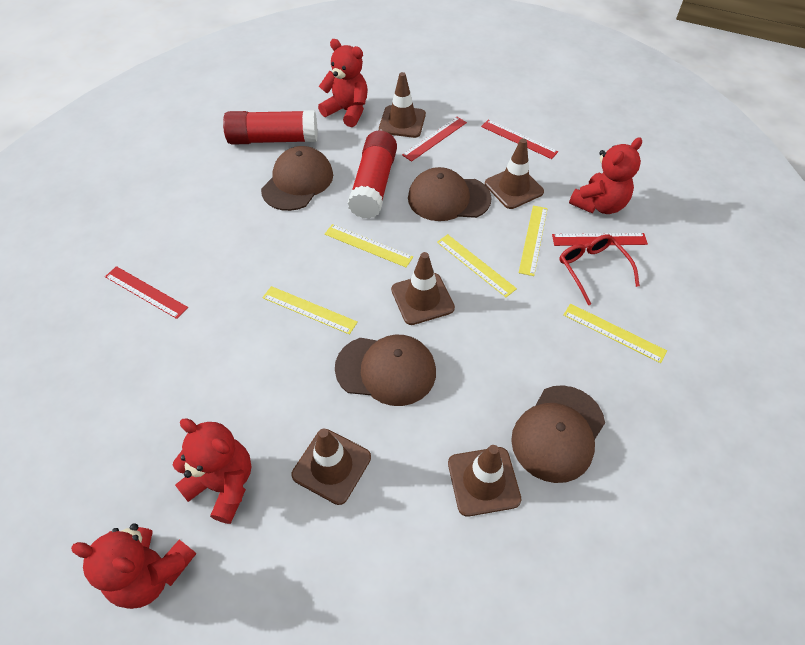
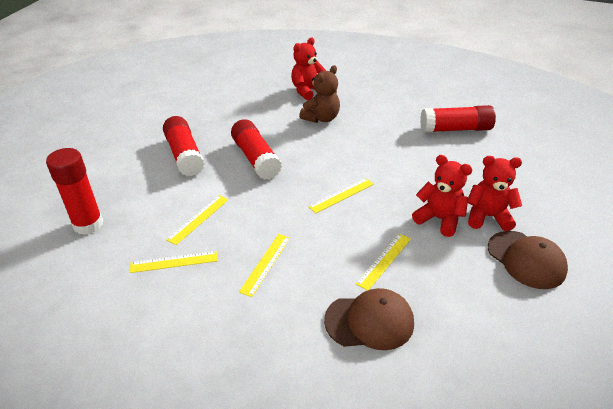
brown cap: [261,146,333,211] [335,335,436,406] [408,167,492,221] [511,385,605,483] = 4 -> [324,288,414,350] [488,231,568,289] = 2
brown teddy bear: none = 0 -> [299,65,340,123] = 1
brown traffic cone: [292,428,371,505] [379,72,426,138] [391,252,455,325] [448,445,521,517] [485,138,544,209] = 5 -> none = 0
red glasses: [559,234,640,305] = 1 -> none = 0
red glue stick: [223,110,318,145] [347,130,397,219] = 2 -> [46,148,103,235] [163,116,204,176] [231,119,282,180] [420,105,496,133] = 4
red ruler: [105,266,188,319] [402,117,467,162] [481,120,558,159] [552,233,648,246] = 4 -> none = 0
red teddy bear: [71,523,196,609] [173,418,252,524] [318,39,368,127] [569,137,642,214] = 4 -> [291,38,326,100] [412,155,472,237] [468,156,522,231] = 3

